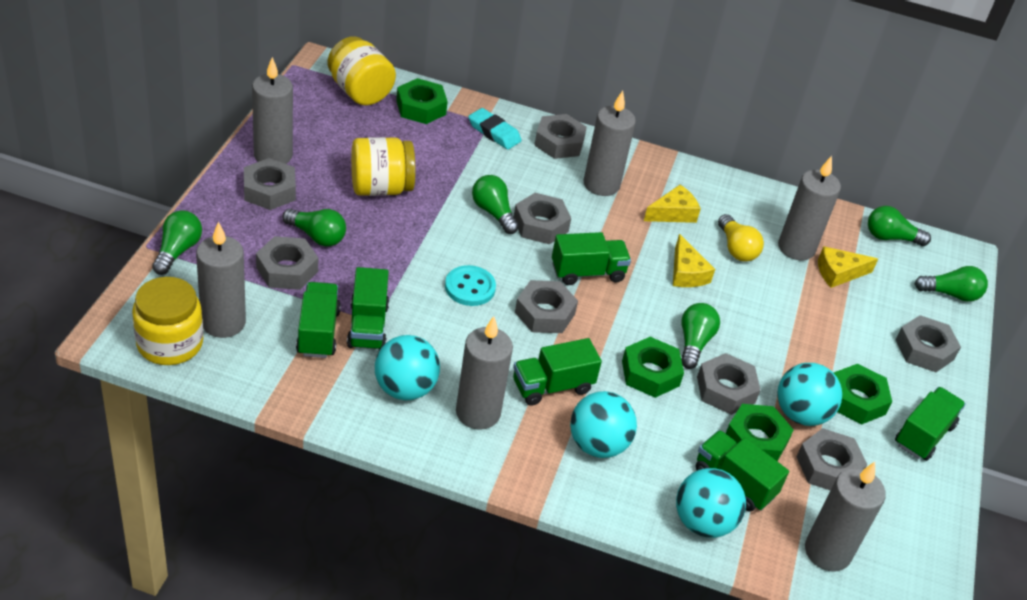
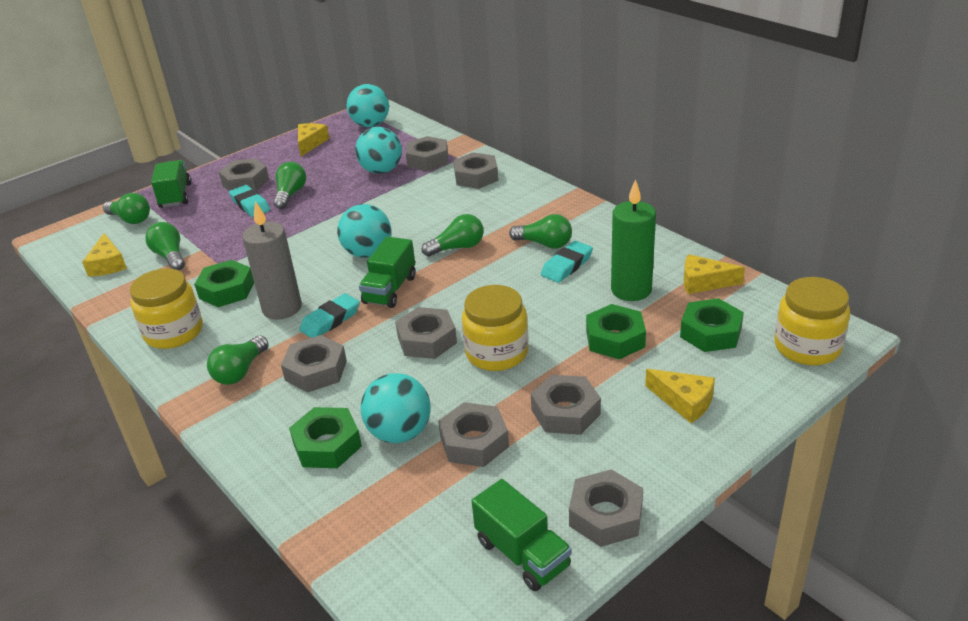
green candle: none = 0 -> [611,179,656,301] = 1
green truck: [296,282,341,358] [347,267,389,350] [513,338,602,406] [552,232,631,285] [696,430,789,512] [895,387,966,461] = 6 -> [151,160,191,208] [359,237,416,308] [472,479,572,591] = 3
grey candle: [196,222,246,338] [252,57,293,164] [456,316,513,430] [584,91,636,196] [778,156,841,260] [805,462,886,571] = 6 -> [242,201,302,320] = 1
turquoise button: [445,265,496,306] = 1 -> none = 0
turquoise eraser: [468,108,522,150] = 1 -> [229,185,270,217] [299,293,360,338] [541,241,593,283] = 3
yellow cheese: [644,184,701,223] [673,234,715,287] [818,246,878,288] = 3 -> [82,233,127,277] [298,123,329,156] [645,369,715,423] [684,254,745,294] = 4
yellow light bulb: [718,214,764,262] = 1 -> none = 0

